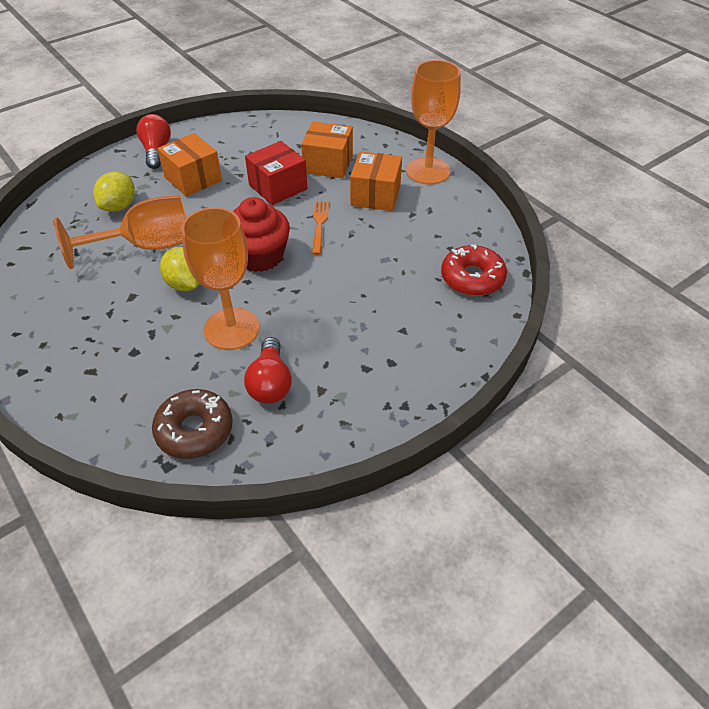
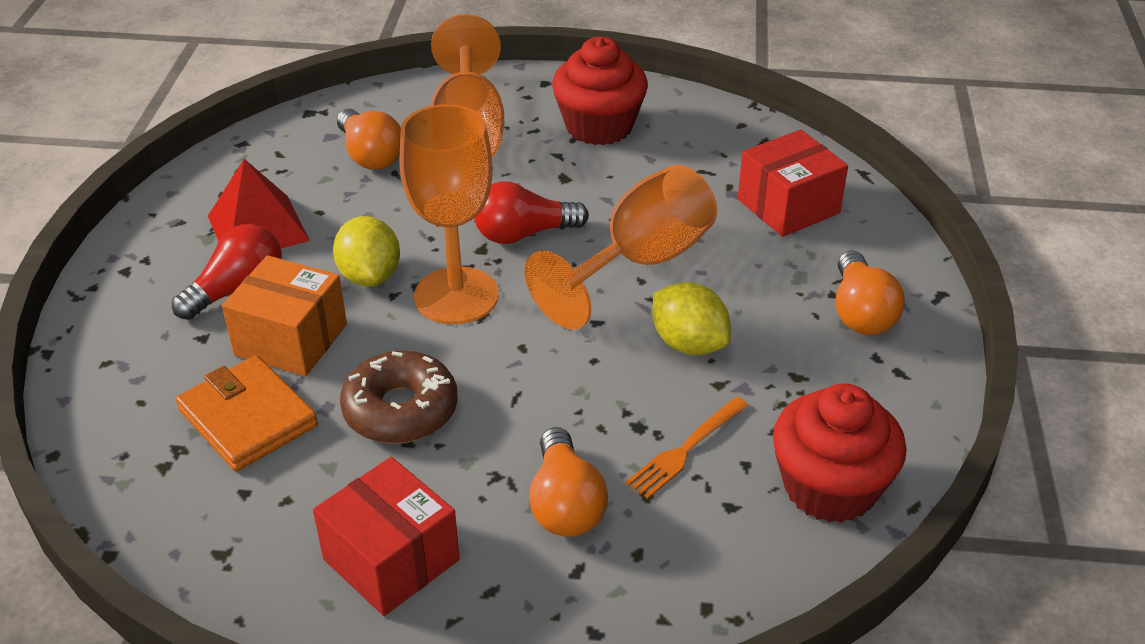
orange box: [157,133,222,197] [301,122,353,178] [350,151,402,211] = 3 -> [222,255,347,376] = 1
orange light bulb: none = 0 -> [337,109,401,170] [529,427,608,537] [836,250,905,335] = 3
orange wallet: none = 0 -> [176,355,318,471] = 1
red box: [245,141,307,205] = 1 -> [313,457,460,616] [738,129,848,237] = 2
red cupcake: [233,197,290,272] = 1 -> [552,37,648,145] [773,384,907,523] = 2
red donut: [441,244,507,296] = 1 -> none = 0
red pyramid: none = 0 -> [208,159,310,249] = 1

